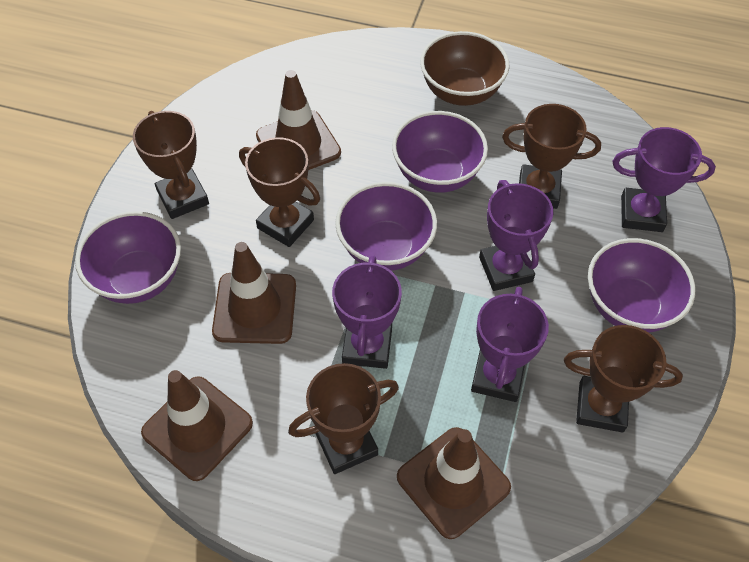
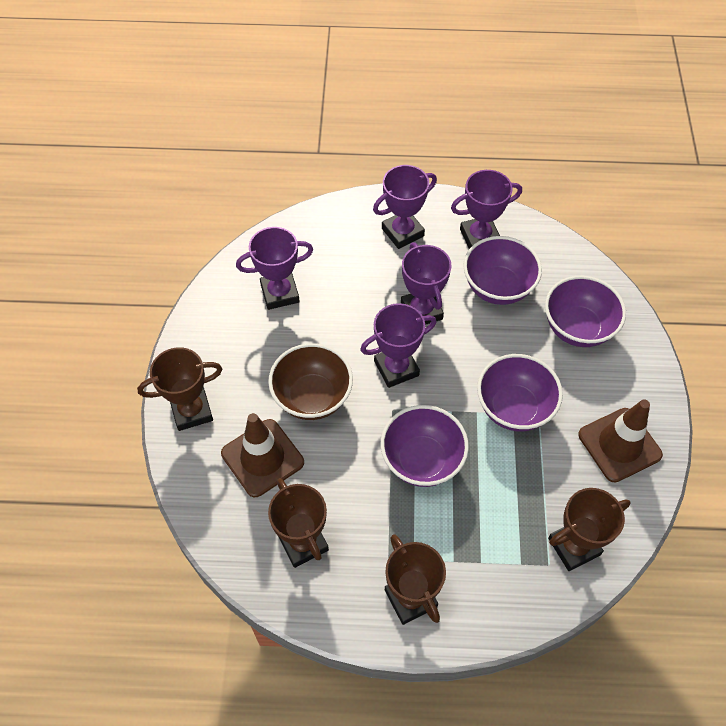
brown traffic cone: [141,370,253,481] [212,242,296,344] [256,70,341,170] [397,427,511,539] = 4 -> [221,413,304,497] [578,399,663,483] = 2
brown trophy: [133,111,209,219] [239,137,320,247] [288,363,399,474] [502,104,601,209] [564,325,683,433] = 5 -> [137,347,222,431] [268,478,329,568] [385,534,446,625] [548,488,630,571] = 4
purple trophy: [332,255,402,369] [471,287,549,402] [479,180,553,291] [613,127,716,232] = 4 -> [236,227,313,310] [360,303,436,388] [373,165,437,249] [401,242,451,325] [451,170,522,249] = 5

